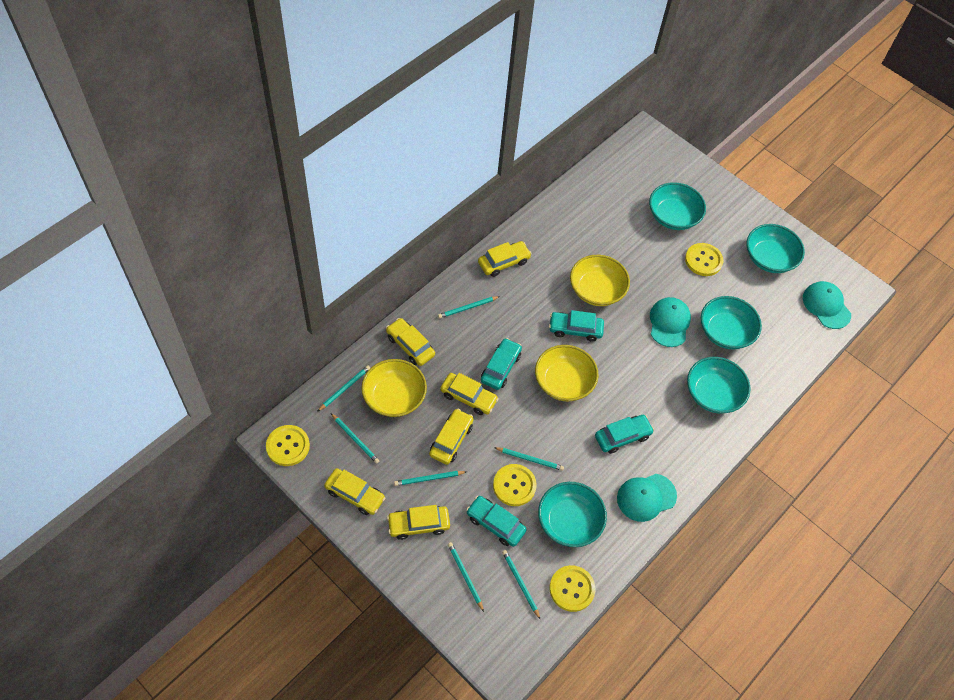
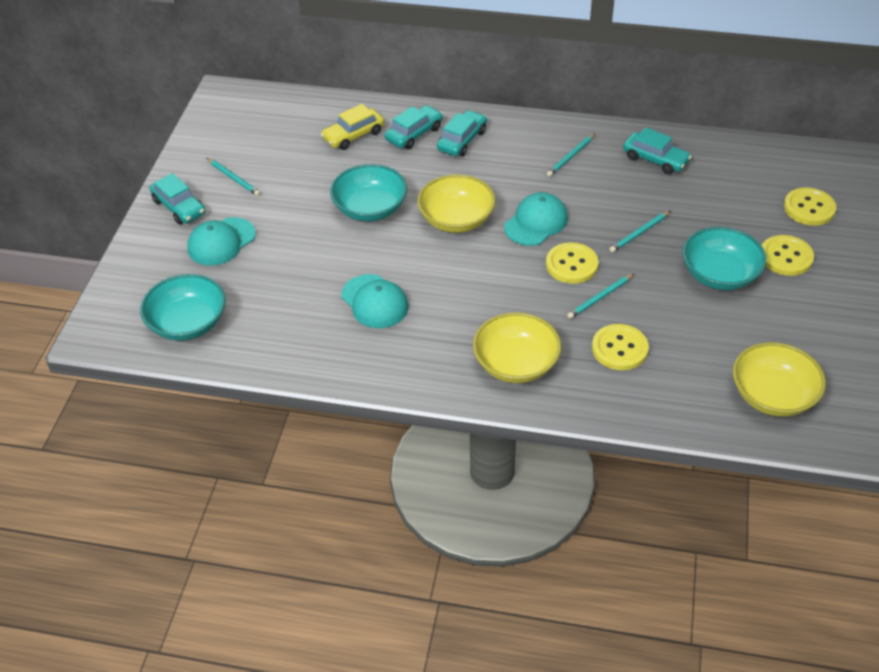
turquoise bowl: [538,482,607,547] [649,182,706,230] [687,357,750,413] [701,296,762,349] [747,224,805,273] = 5 -> [140,274,226,341] [330,164,407,222] [683,227,767,290] = 3
turquoise pencil: [317,365,370,412] [331,413,379,464] [394,471,467,486] [438,296,500,318] [448,542,484,612] [494,447,564,471] [502,550,541,620] = 7 -> [207,158,260,196] [547,134,595,176] [567,274,634,319] [609,211,670,252] = 4
yellow car: [324,468,385,515] [386,318,435,366] [387,505,450,540] [429,409,473,465] [440,373,499,415] [478,241,532,277] = 6 -> [321,104,384,150] = 1

